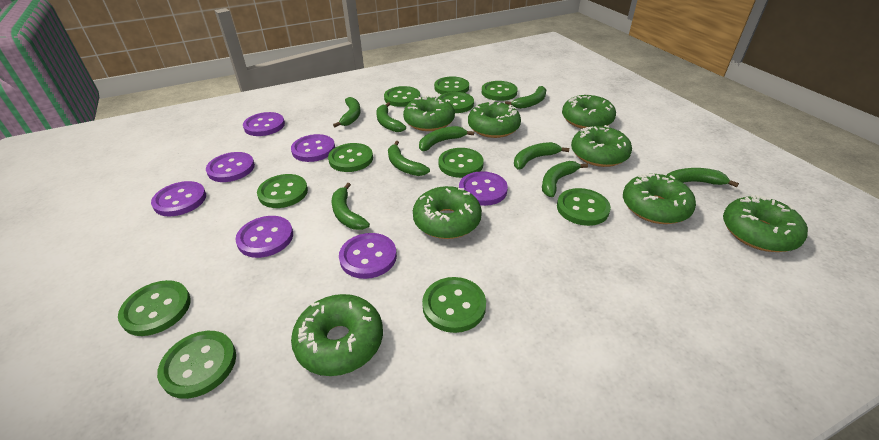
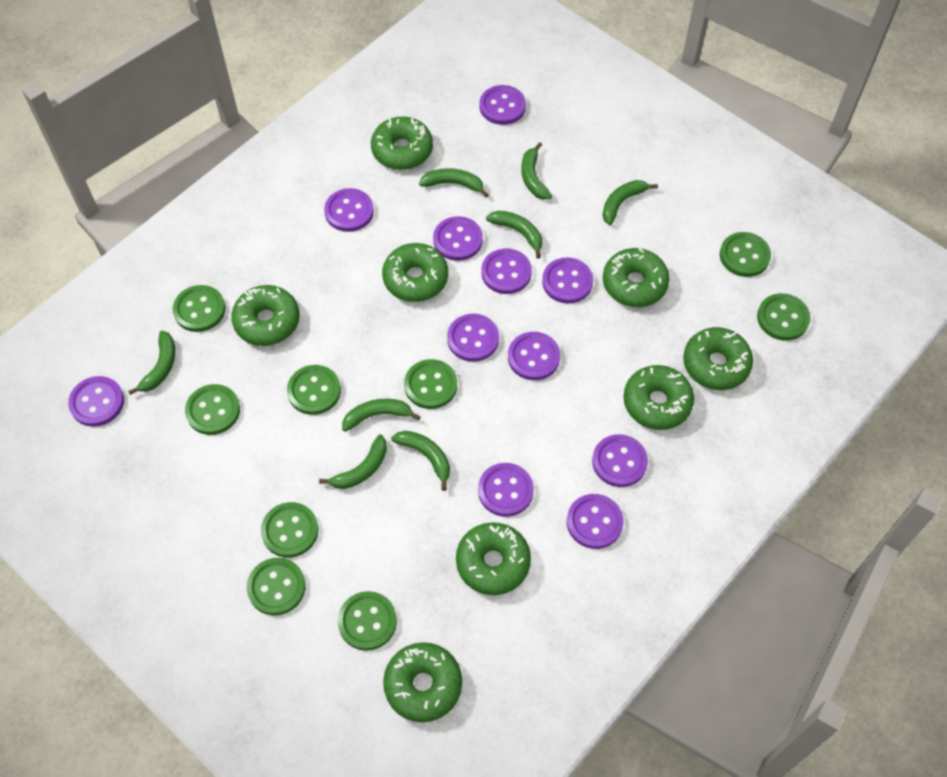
green banana: [332,183,370,230] [333,97,361,127] [376,102,406,132] [388,141,430,176] [419,126,474,151] [505,86,546,109] [514,142,569,170] [542,161,588,197] [666,168,739,187] = 9 -> [128,330,175,395] [319,434,387,489] [342,399,420,432] [391,431,450,491] [419,168,489,197] [486,211,542,259] [521,142,552,200] [602,180,658,225] = 8
green button: [118,280,191,336] [157,331,236,399] [257,174,308,208] [328,143,373,172] [384,86,420,107] [422,277,486,333] [434,76,469,94] [439,92,474,113] [439,148,484,178] [482,81,518,101] [557,188,611,226] = 11 -> [173,285,225,332] [185,384,240,435] [247,558,305,616] [261,502,318,558] [287,365,341,415] [338,591,397,651] [404,359,457,409] [720,232,771,277] [757,293,811,341] = 9
purple button: [151,181,206,217] [206,152,255,182] [235,216,293,258] [243,112,285,136] [291,134,335,162] [339,233,397,279] [459,171,508,206] = 7 -> [68,376,124,427] [324,188,374,232] [433,216,483,261] [447,314,499,362] [478,463,534,517] [480,85,526,125] [481,249,532,294] [508,332,560,380] [542,257,593,304] [567,494,624,549] [592,434,648,487] = 11

